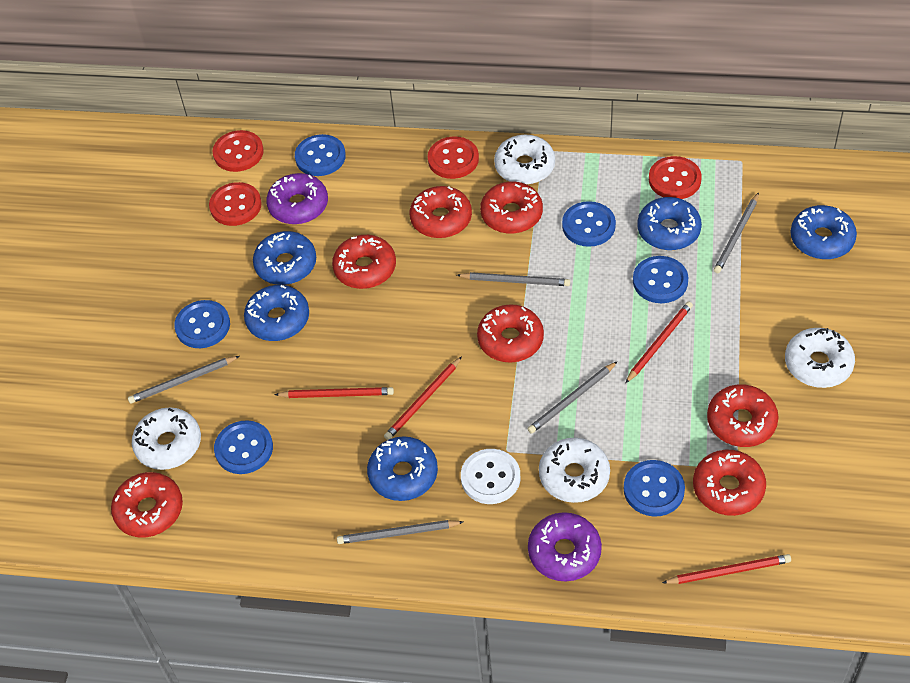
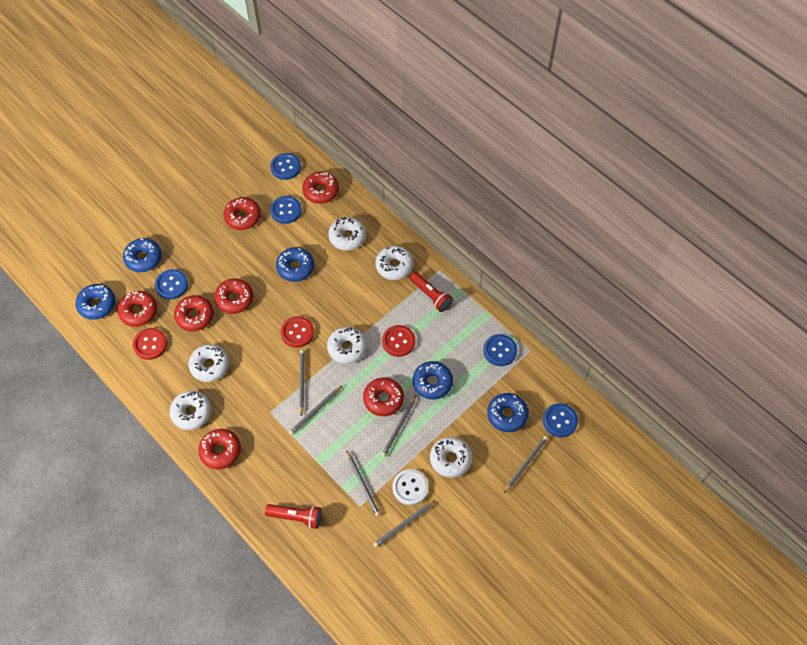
blue button: [174,300,230,348] [214,420,273,474] [295,134,346,176] [562,201,616,247] [624,460,685,517] [633,256,688,303] = 6 -> [155,269,188,299] [270,153,301,180] [270,196,302,224] [483,334,517,366] [543,403,578,437] = 5
grey pencil: [128,356,240,404] [337,520,463,544] [457,272,570,286] [528,361,618,434] [714,192,759,273] = 5 -> [289,386,342,435] [299,350,305,416] [346,450,380,516] [374,500,436,547] [381,396,416,457] [504,436,548,493] = 6
purple donut: [266,173,328,225] [528,512,602,581] = 2 -> none = 0
red button: [209,182,262,226] [212,130,264,172] [428,137,479,179] [649,156,702,199] = 4 -> [133,328,167,360] [281,316,314,348] [382,325,415,357] = 3
red flashlight: none = 0 -> [265,504,322,529] [410,272,453,312] = 2
red pencil: [274,387,394,398] [384,356,462,440] [626,302,693,383] [662,554,791,584] = 4 -> none = 0
white donut: [132,407,201,470] [494,135,555,185] [539,438,610,503] [785,328,855,388] = 4 -> [169,391,211,430] [188,344,229,382] [327,327,367,364] [328,217,366,251] [375,246,413,280] [430,437,472,478] = 6

